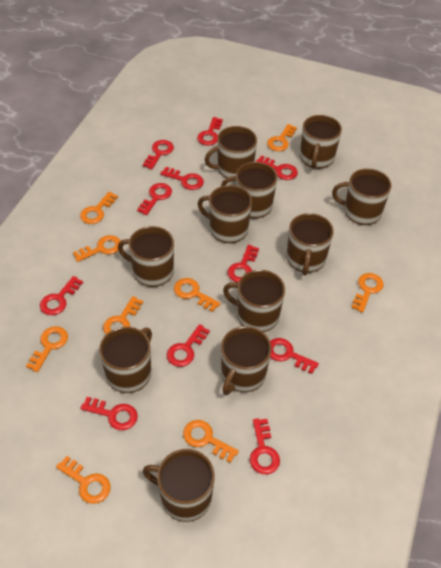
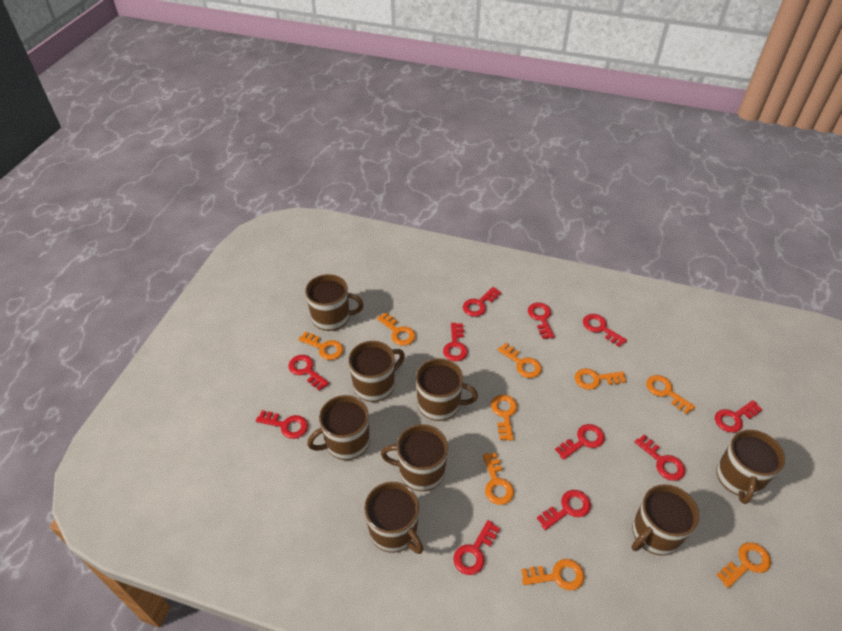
brown mug: [99,327,152,393] [118,226,174,287] [143,449,215,522] [198,185,252,243] [205,126,257,178] [221,162,277,218] [221,326,272,395] [223,270,285,332] [287,213,334,275] [300,115,342,169] [332,168,391,225] = 11 -> [305,274,364,331] [307,395,370,460] [349,341,405,402] [364,482,423,554] [381,424,448,491] [416,358,478,421] [631,484,699,556] [716,430,785,504] = 8

